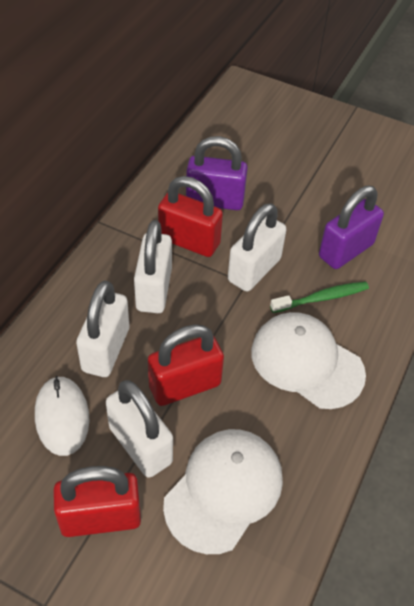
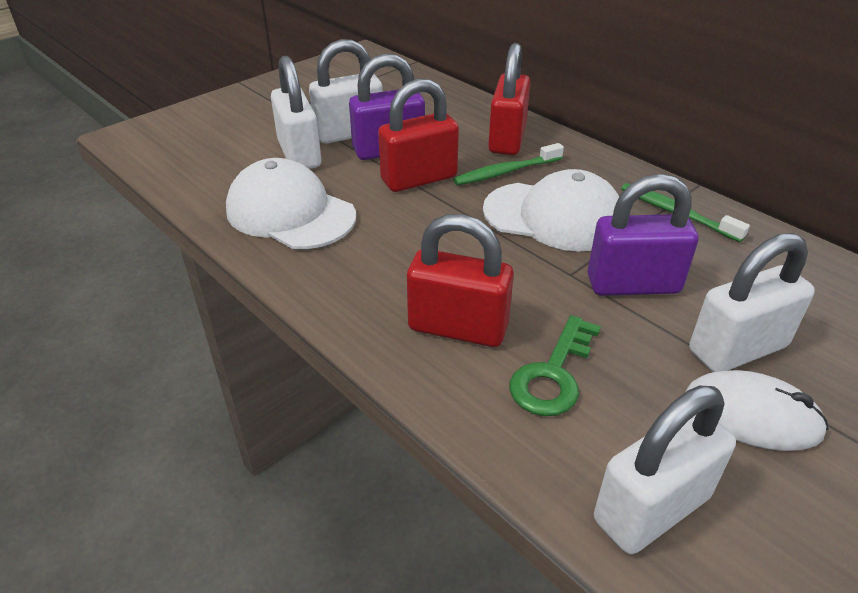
green key: none = 0 -> [510,315,601,416] = 1
green toothbrush: [270,281,369,313] = 1 -> [453,143,564,185] [621,183,750,242] = 2

